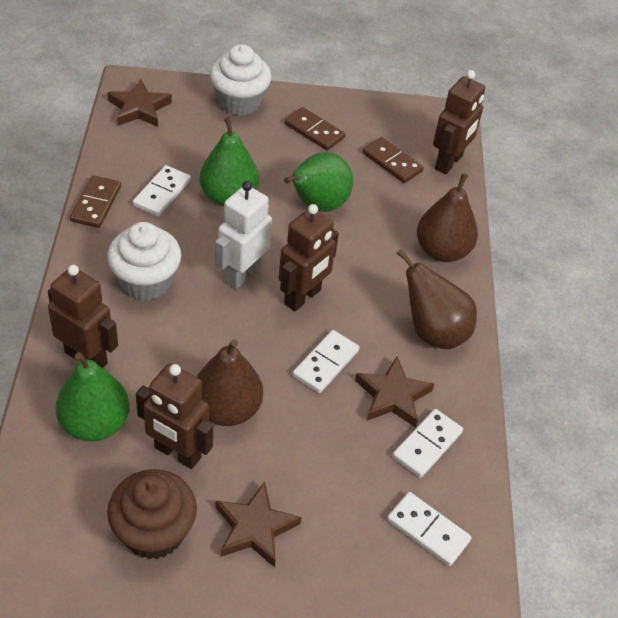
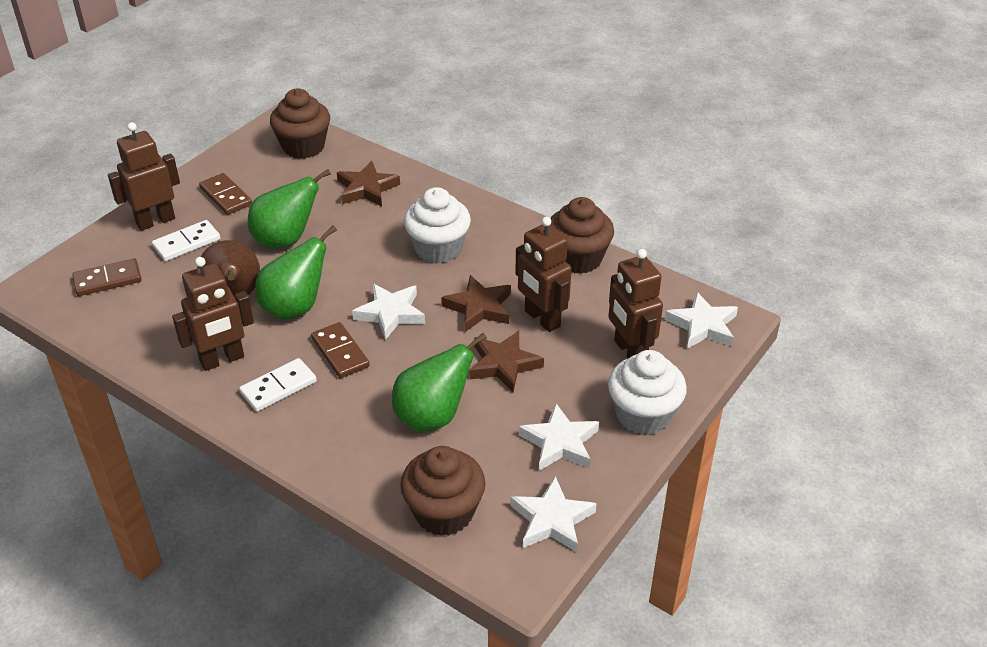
brown cupcake: [107,469,197,560] = 1 -> [270,89,330,159] [400,446,486,536] [550,197,614,274] = 3
brown pear: [197,339,263,426] [396,249,477,349] [417,173,478,262] = 3 -> [197,240,260,299] = 1
white domino: [133,165,191,216] [292,330,360,393] [387,492,472,566] [392,409,463,478] = 4 -> [152,220,220,261] [239,358,317,412] = 2
white robot: [215,181,272,289] = 1 -> none = 0
white star: none = 0 -> [352,284,425,340] [510,476,597,552] [519,403,599,471] [665,292,738,349] = 4

